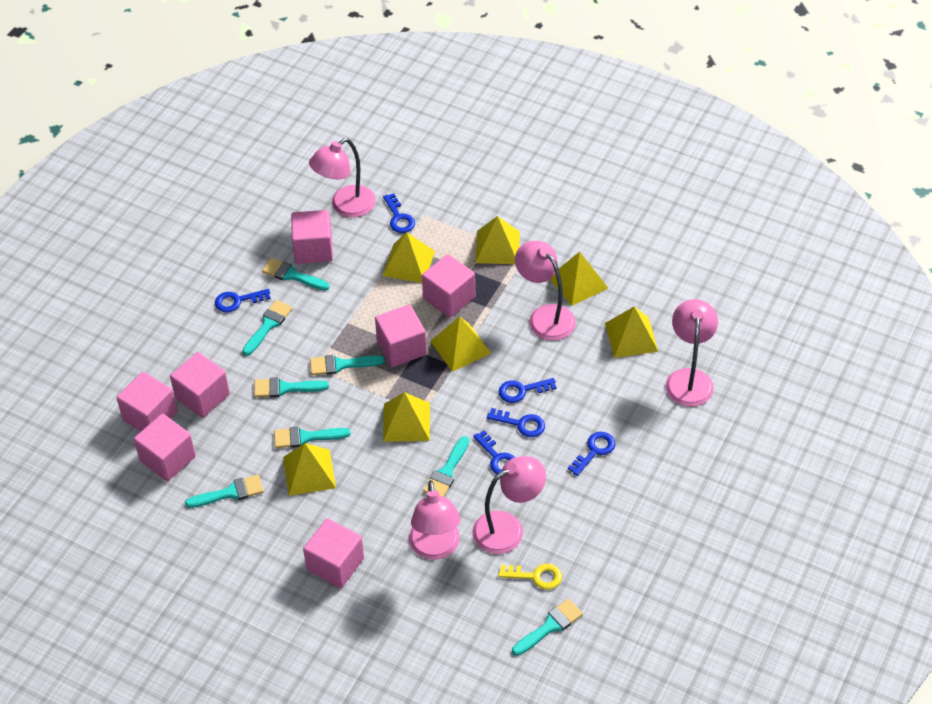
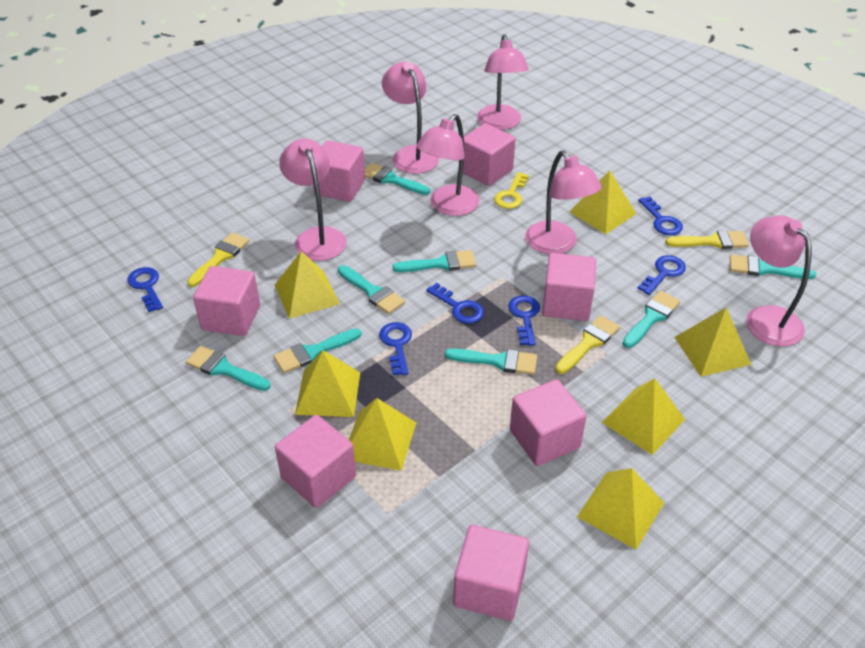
pink lamp: [309,138,376,218] [409,480,460,560] [472,456,546,554] [515,241,576,341] [666,299,718,407] = 5 -> [279,139,347,261] [382,62,439,174] [416,114,479,216] [477,34,529,130] [525,151,602,254] [746,216,812,346] = 6
yellow brush: none = 0 -> [187,232,249,287] [555,315,620,374] [665,230,749,249] = 3

